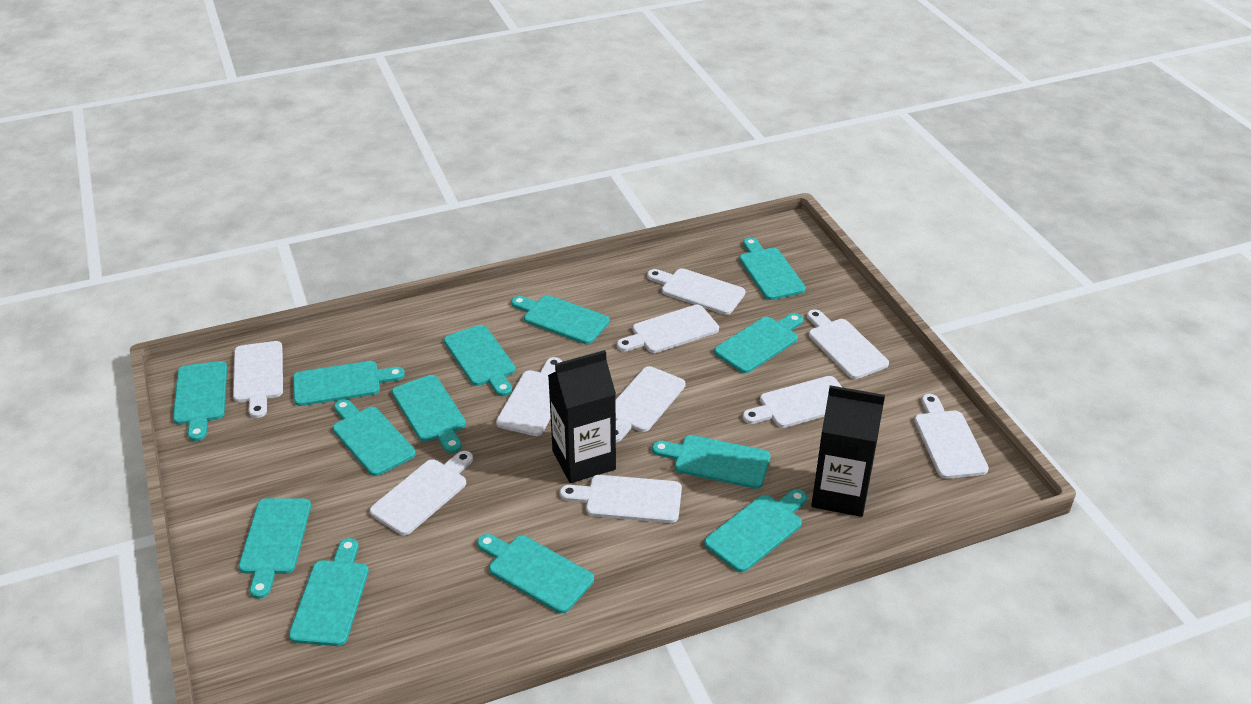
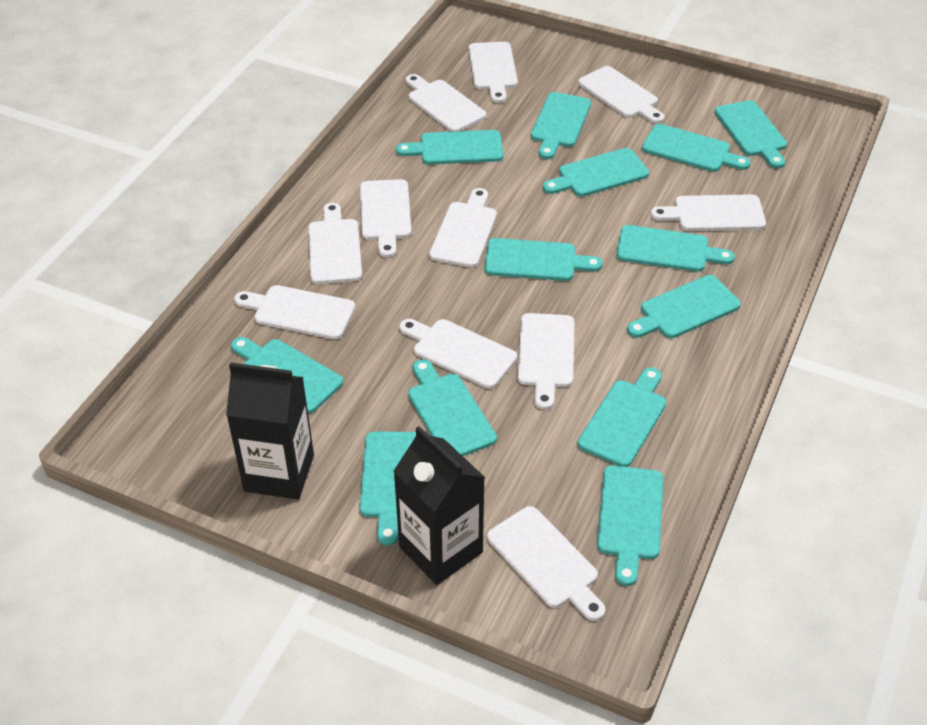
white cutting board: [233,341,283,418] [370,451,473,535] [496,357,562,436] [560,475,682,523] [616,366,686,442] [617,305,719,353] [647,268,746,315] [743,376,843,428] [807,309,889,379] [914,394,989,479] = 10 -> [234,285,355,339] [308,203,362,284] [360,179,411,258] [400,319,517,389] [406,74,486,132] [429,188,497,267] [469,42,518,103] [487,506,606,621] [518,313,575,410] [578,66,665,124] [651,194,766,231] = 11

